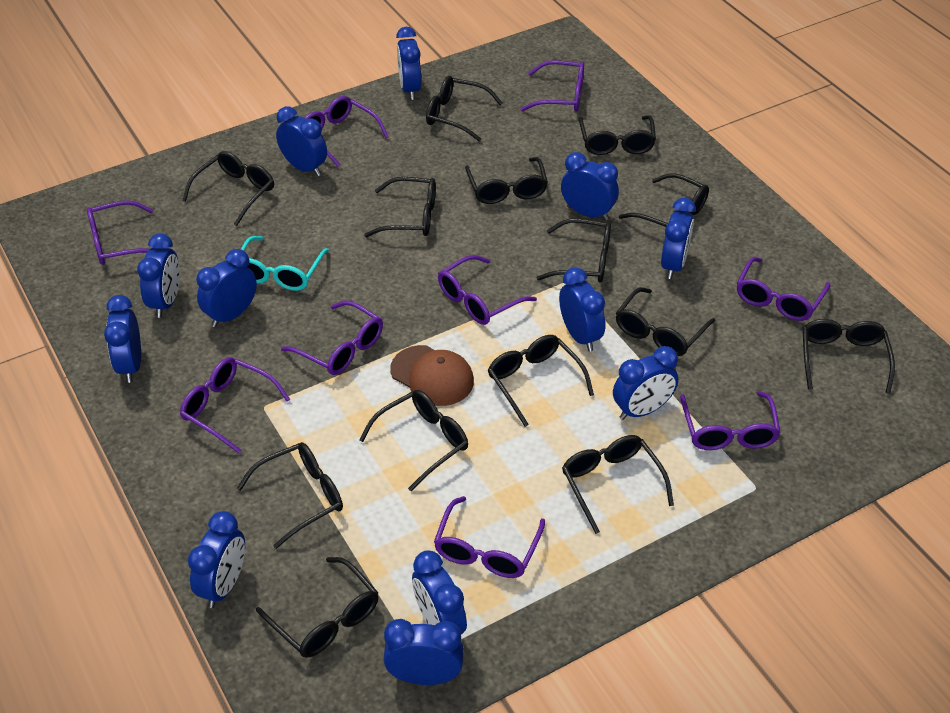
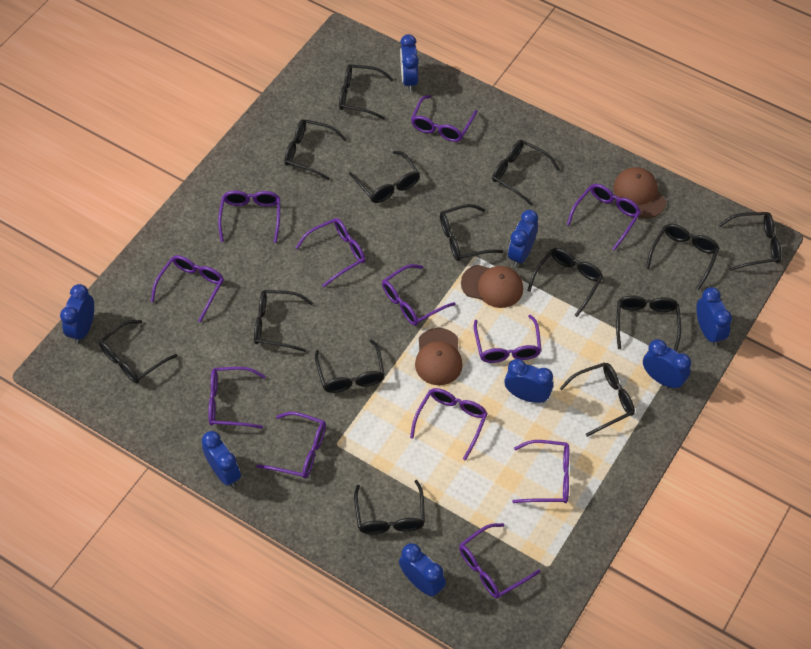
blue clock: [104,295,141,383] [137,233,180,318] [188,511,245,608] [196,249,257,327] [276,106,327,176] [383,619,464,685] [396,27,421,100] [412,550,467,634] [559,267,605,352] [561,152,619,220] [613,346,678,420] [661,198,696,279] = 12 -> [60,284,94,344] [202,431,241,487] [399,543,446,596] [400,34,419,92] [504,359,553,403] [508,210,538,267] [643,339,691,389] [696,287,732,346] = 8
brown cap: [390,345,474,406] = 1 -> [415,328,463,385] [461,265,523,308] [613,167,666,218] = 3
purple glasses: [87,200,153,265] [180,357,290,454] [281,301,383,375] [305,96,388,167] [434,496,545,578] [438,255,537,325] [521,60,584,112] [680,391,781,450] [737,257,830,321] = 9 -> [151,255,224,322] [208,367,266,429] [218,190,280,243] [256,412,326,478] [295,218,365,287] [382,264,456,326] [410,388,488,461] [411,95,478,142] [459,523,541,599] [474,315,542,363] [512,440,569,503] [567,184,641,251] = 12
turquoise glasses: [241,236,329,291] = 1 -> none = 0

